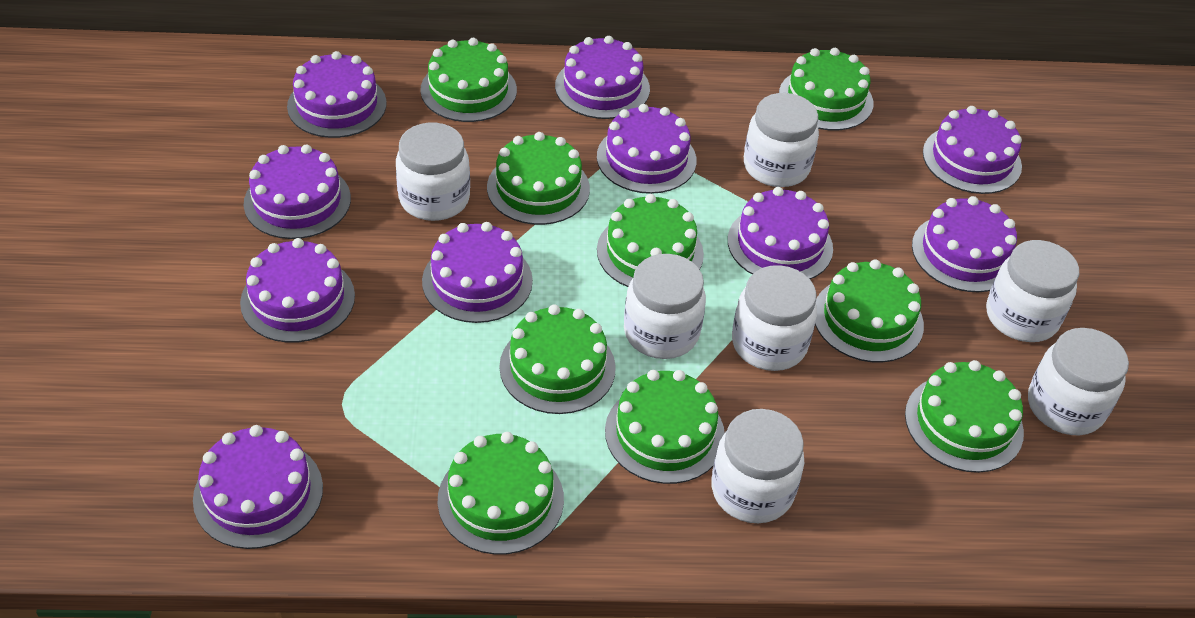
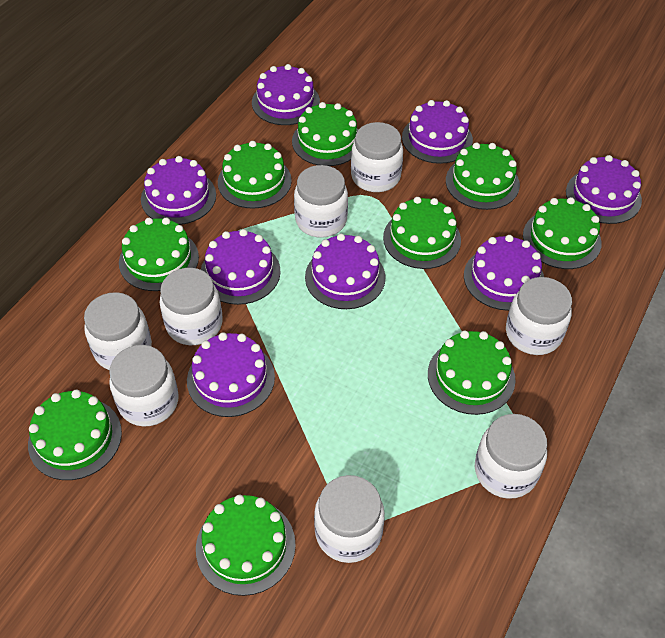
purple cake: [193,425,323,549] [240,238,355,343] [244,145,351,239] [287,51,387,138] [422,222,533,323] [555,36,650,119] [597,104,697,194] [728,187,833,279] [912,196,1017,292] [923,106,1022,194] = 10 -> [141,156,216,225] [187,332,275,417] [201,229,280,305] [252,64,320,125] [305,234,385,309] [402,100,473,164] [464,235,544,311] [566,155,642,224] = 8
white jar: [396,123,470,221] [624,254,706,359] [711,409,804,523] [732,265,817,371] [744,93,819,187] [986,240,1079,342] [1028,328,1129,435] = 7 -> [84,292,152,370] [109,345,179,427] [160,268,223,345] [294,165,348,238] [314,475,385,563] [351,122,403,192] [475,414,547,499] [506,277,572,355] = 8

